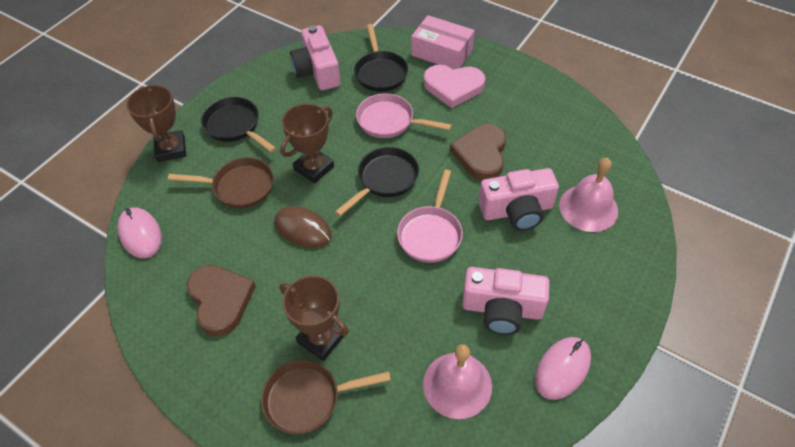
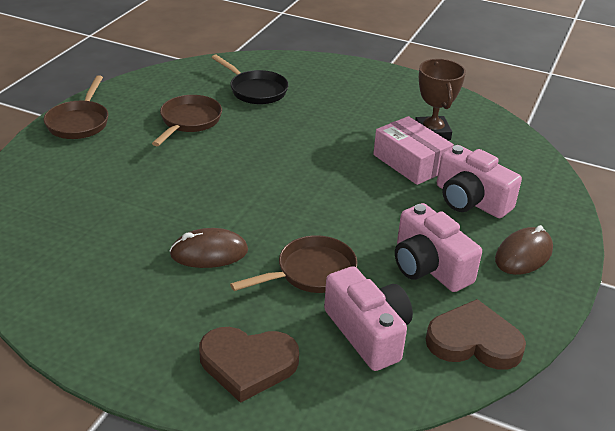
black pan: [201,97,276,153] [335,147,419,216] [354,24,408,92] = 3 -> [211,55,289,104] = 1
brown mouse: [274,206,332,248] = 1 -> [170,228,248,268] [495,225,553,275] = 2
brown pan: [168,157,274,208] [261,360,391,434] = 2 -> [44,75,108,139] [152,95,222,146] [230,235,357,293] = 3
brown trophy: [126,84,186,162] [279,275,349,361] [280,103,334,184] = 3 -> [415,59,466,140] = 1
pink bell: [423,344,492,419] [559,158,618,232] = 2 -> none = 0
pink heart: [424,65,485,108] = 1 -> none = 0
pink mouse: [117,207,162,258] [535,337,591,400] = 2 -> none = 0
pink pan: [356,93,452,138] [397,169,463,263] = 2 -> none = 0

